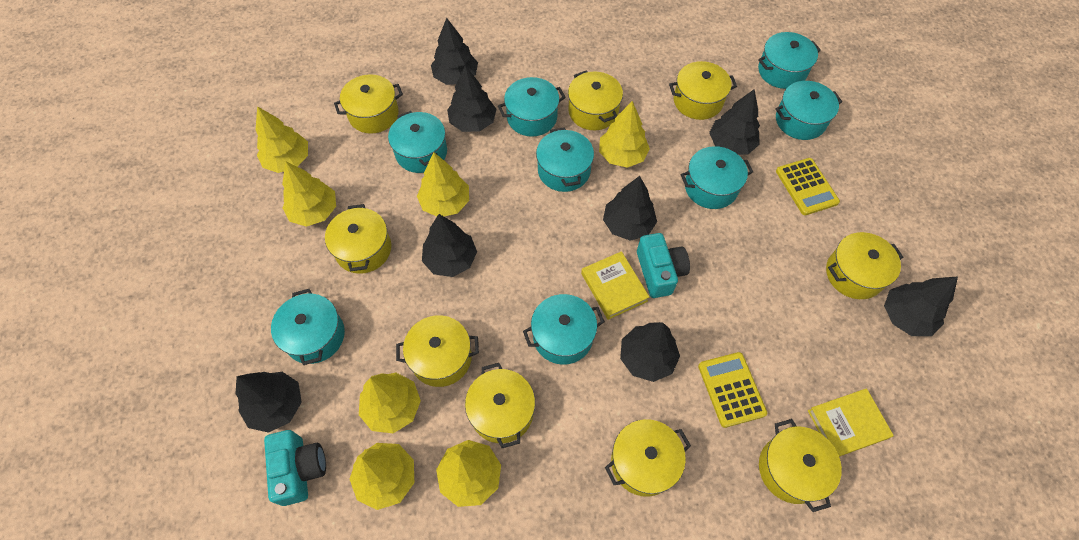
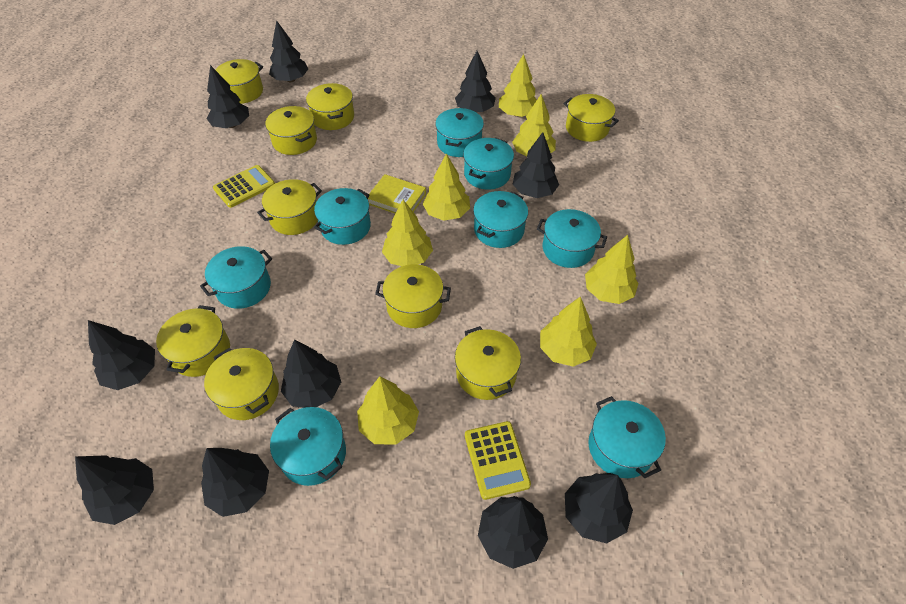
black tree: [235,372,302,433] [422,214,477,277] [431,18,478,85] [447,66,497,132] [603,176,657,241] [620,322,680,382] [709,89,760,155] [884,277,958,336] = 8 -> [75,455,154,525] [88,320,155,390] [201,448,269,517] [206,65,249,128] [269,20,308,82] [281,339,341,408] [455,51,496,113] [478,496,548,569] [513,132,559,198] [565,473,633,543] = 10
turquoise camera: [264,430,326,506] [637,233,690,298] = 2 -> none = 0
yellow book: [581,251,649,320] [808,388,894,457] = 2 -> [368,174,426,214] = 1

